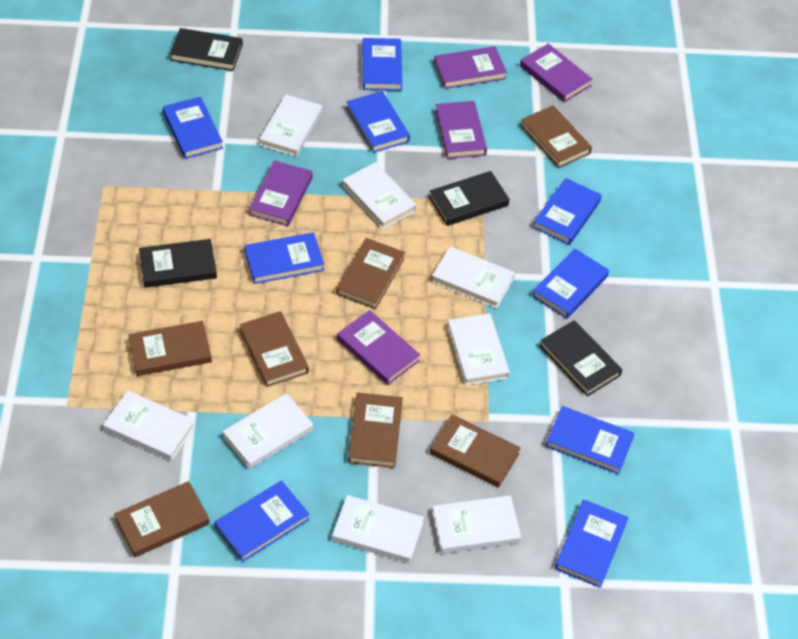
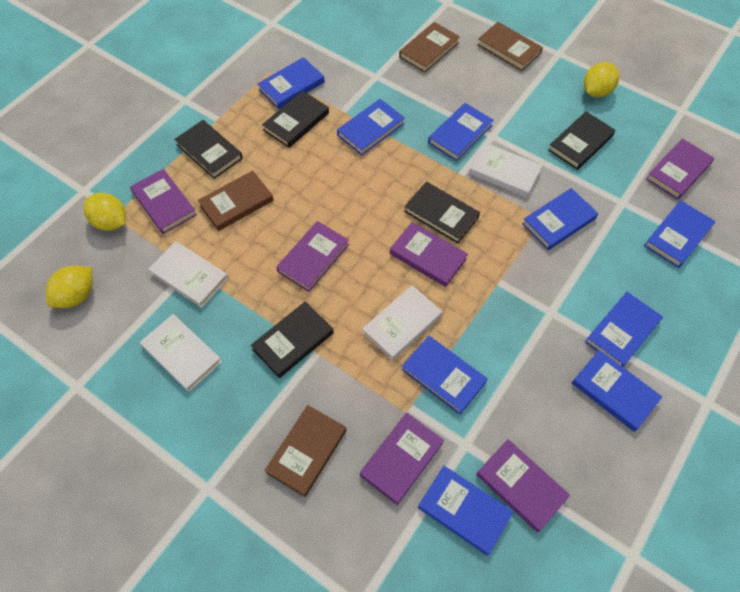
black book: [139,239,217,288] [170,28,243,71] [429,171,509,226] [540,320,622,396] = 4 -> [174,120,243,179] [251,301,334,378] [262,90,329,148] [404,182,480,243] [548,111,616,170] = 5
brown book: [114,481,210,557] [129,321,212,376] [239,311,309,387] [336,238,405,309] [348,393,403,468] [430,414,521,488] [520,105,592,168] = 7 -> [198,171,274,231] [265,405,347,497] [399,22,460,73] [477,22,543,71] = 4
purple book: [249,160,313,226] [337,310,420,385] [434,46,507,89] [435,101,487,159] [520,43,593,102] = 5 -> [130,169,197,234] [276,221,349,292] [360,413,444,505] [390,222,468,287] [476,439,570,532] [646,138,714,200] = 6
white book: [103,390,195,461] [223,393,313,469] [260,94,322,157] [332,495,424,563] [342,162,417,229] [432,246,515,309] [432,495,521,554] [447,313,510,385] = 8 -> [140,314,222,392] [148,241,228,308] [362,285,442,360] [469,143,542,197] = 4
yellow lemon: none = 0 -> [46,266,93,308] [83,193,126,231] [584,62,620,97] = 3

